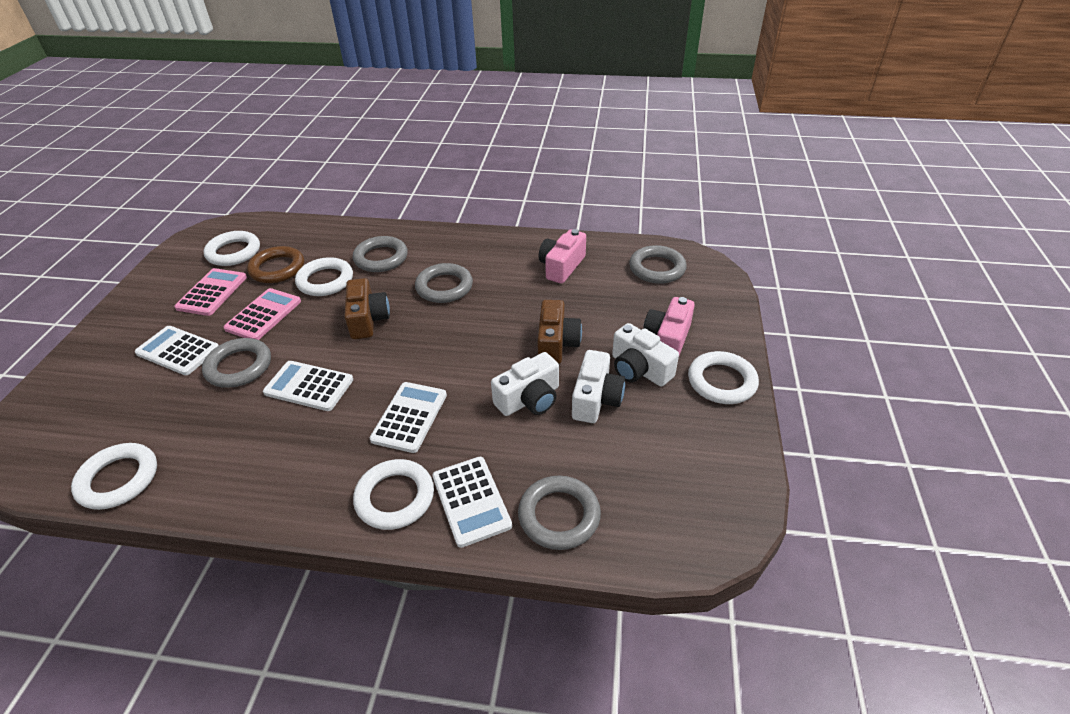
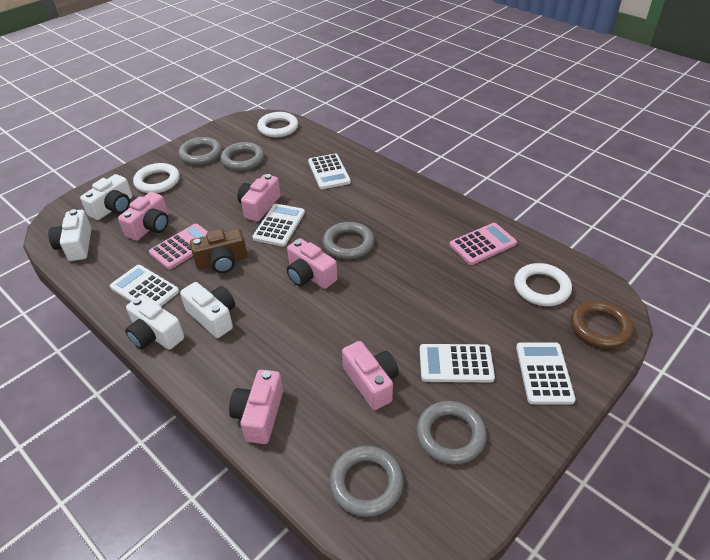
brown camera: [344,278,390,339] [537,300,582,364] = 2 -> [190,229,247,273] = 1
pink camera: [539,229,586,284] [643,297,695,355] = 2 -> [118,192,169,241] [229,370,283,444] [237,174,280,222] [287,238,337,289] [342,341,399,410] = 5
white calculator: [135,326,219,375] [263,361,353,411] [370,382,447,453] [432,457,512,548] = 4 -> [110,265,179,306] [252,204,305,246] [308,153,351,189] [420,344,495,383] [516,343,576,404] = 5
white camera: [491,352,559,416] [572,350,625,423] [612,323,679,387] = 3 -> [48,209,92,261] [80,174,132,220] [125,295,184,350] [180,282,235,338] = 4
white ring: [71,443,157,510] [204,231,260,266] [295,257,353,296] [353,459,434,530] [688,351,759,404] = 5 -> [133,163,180,193] [257,112,298,137] [514,263,572,306] = 3

